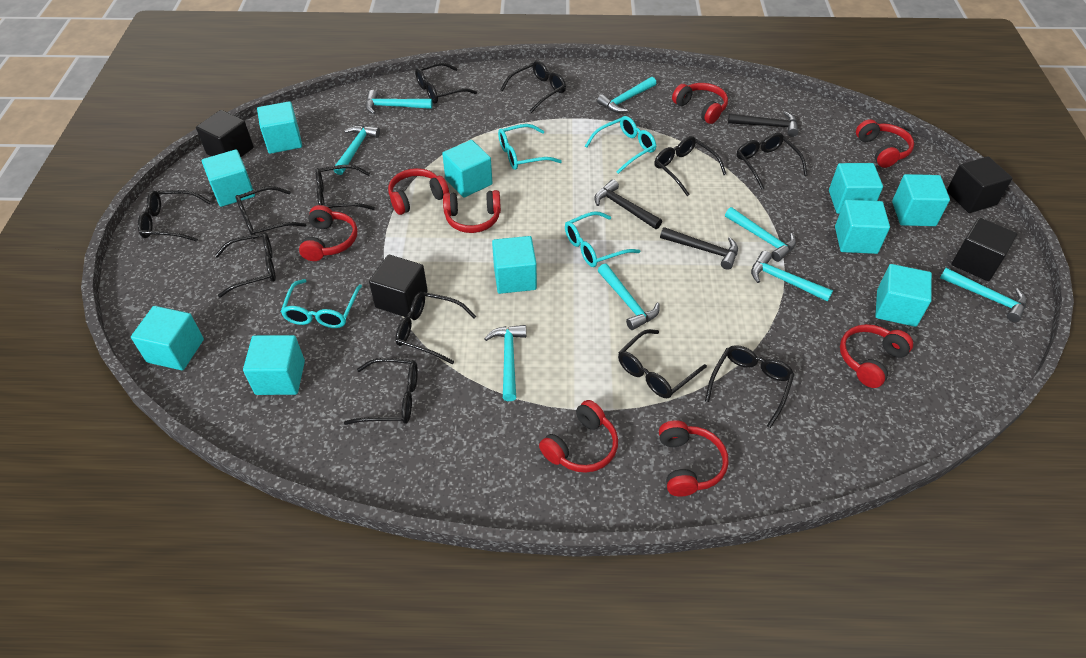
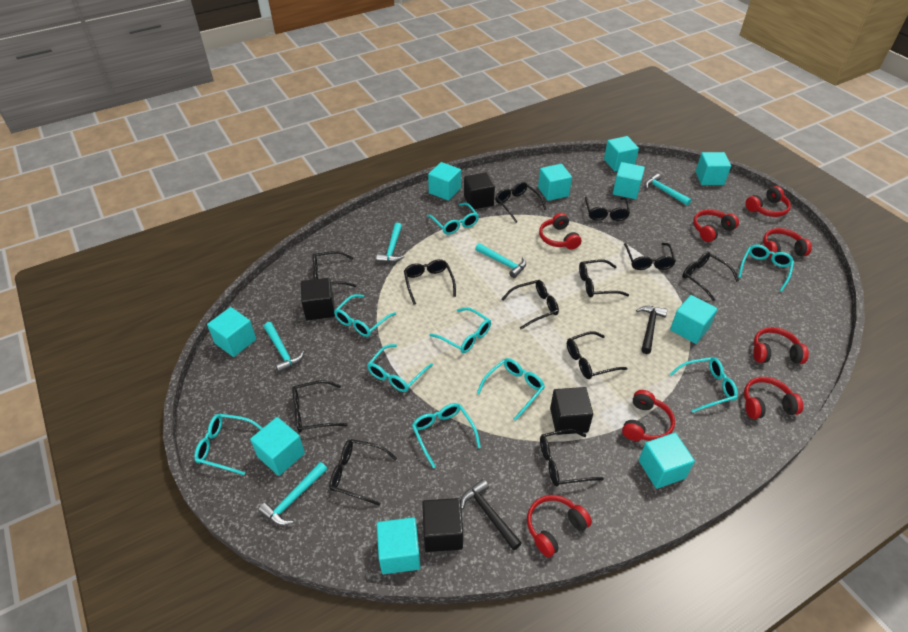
black hammer: [594,180,662,229] [660,227,738,270] [728,111,798,137] = 3 -> [461,479,522,550] [636,306,667,354] = 2
turquoise glasses: [281,279,362,328] [498,124,562,170] [565,212,640,267] [585,116,656,174] = 4 -> [194,414,262,475] [334,294,396,337] [367,344,433,392] [412,403,481,468] [427,202,479,235] [430,307,491,353] [477,358,545,421] [670,357,738,413] [738,245,794,292] = 9
turquoise hammer: [334,125,380,175] [366,90,432,114] [484,325,526,401] [597,77,657,113] [598,264,660,330] [725,207,796,262] [751,251,833,302] [940,268,1027,322] = 8 -> [258,462,327,526] [264,322,304,373] [376,223,405,262] [475,243,526,278] [645,173,692,206] = 5

